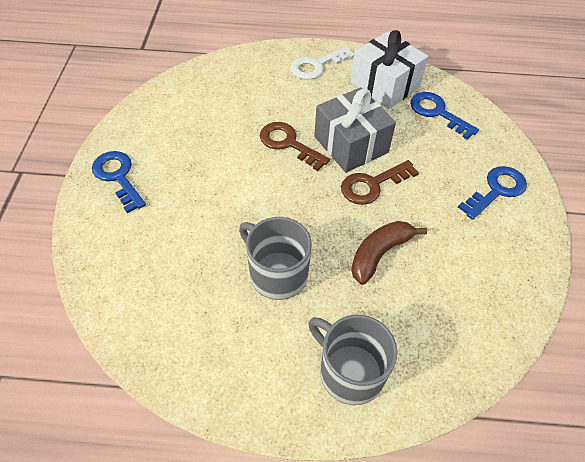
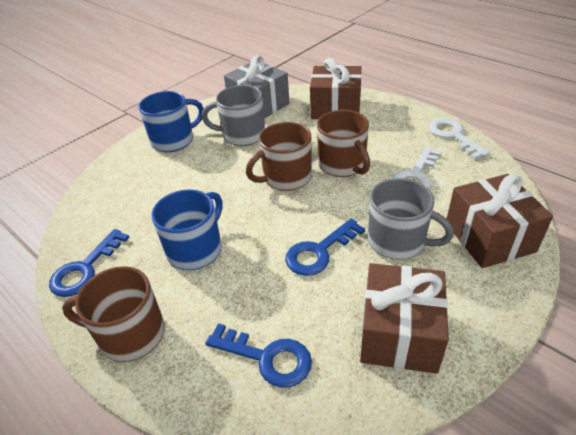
blue mug: none = 0 -> [139,91,204,152] [152,189,223,270] = 2
brown banana: [351,221,427,285] = 1 -> none = 0
brown gift: none = 0 -> [310,58,362,119] [360,263,449,374] [447,174,553,268] = 3
brown key: [260,122,330,171] [341,160,419,205] = 2 -> none = 0
brown mug: none = 0 -> [62,266,165,362] [246,122,312,191] [317,110,370,177] = 3
white gift: [350,30,428,109] = 1 -> none = 0
white key: [290,46,354,80] = 1 -> [392,147,442,189] [429,118,490,159] = 2

